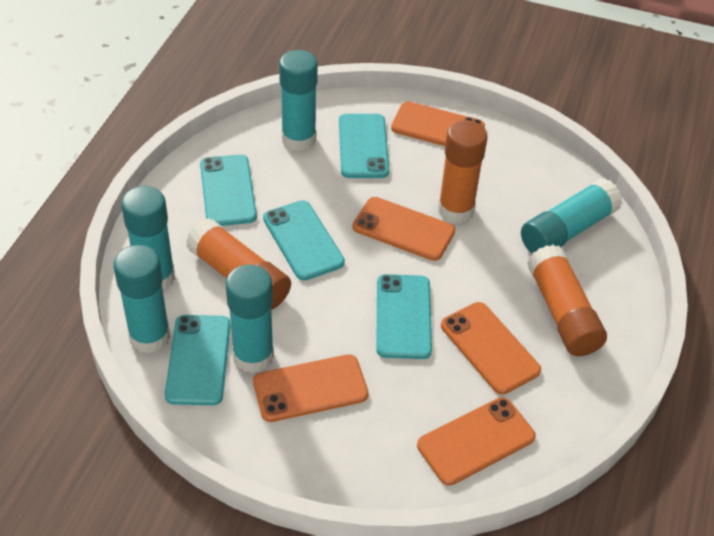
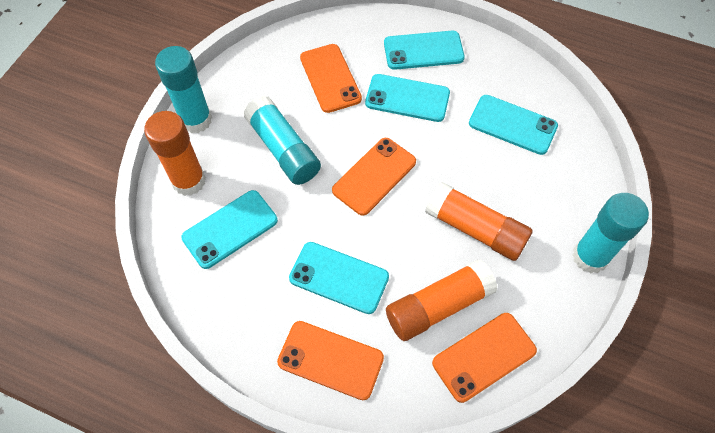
orange phone: [253,354,369,422] [353,197,455,261] [391,101,485,146] [417,397,536,486] [441,302,541,395] = 5 -> [277,321,384,400] [300,44,362,113] [332,138,416,216] [432,313,537,403] = 4
turquoise glue stick: [113,245,171,354] [121,186,175,290] [226,264,274,373] [279,50,318,151] [521,178,622,254] = 5 -> [155,46,212,133] [243,96,321,185] [572,193,649,273] = 3

